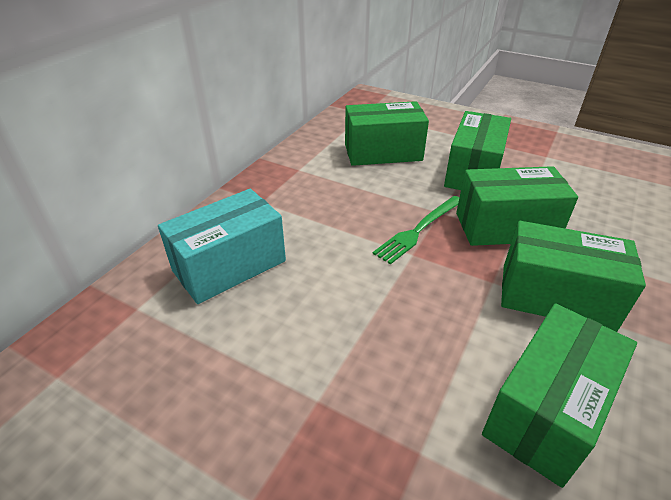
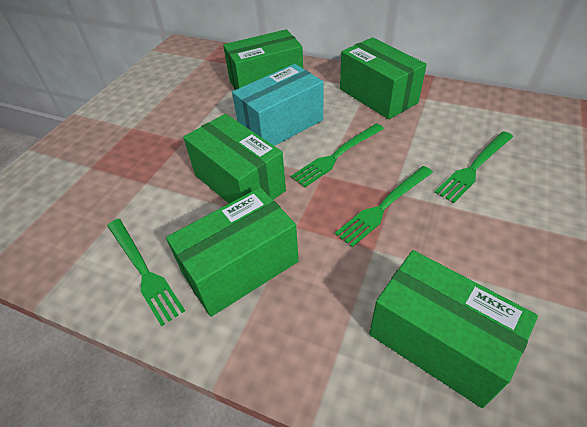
green fork: [373,196,459,264] = 1 -> [107,219,185,326] [291,124,384,187] [335,166,433,247] [435,131,513,203] = 4

